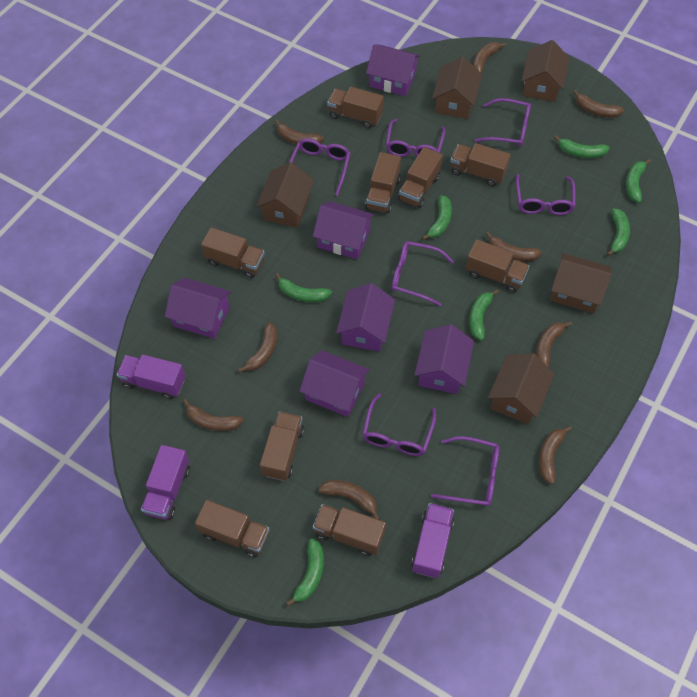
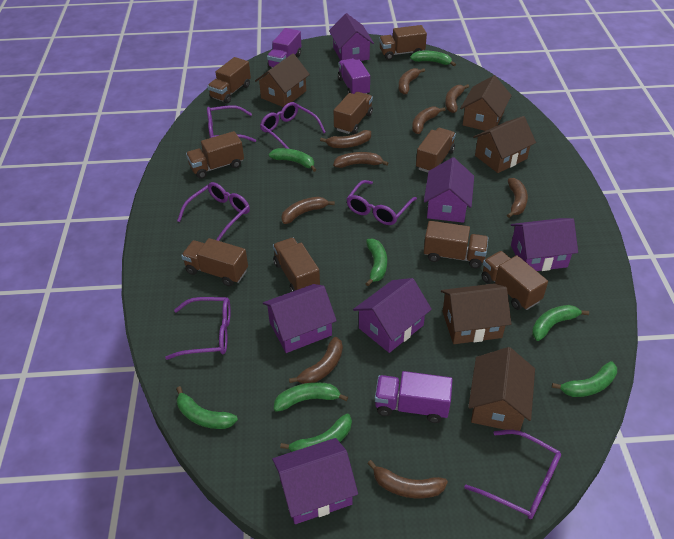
green banana: [275,273,332,302] [286,538,324,606] [422,195,452,240] [469,289,499,340] [554,135,609,158] [607,208,630,256] [626,159,651,203] = 7 -> [176,386,238,429] [269,148,317,172] [274,382,348,412] [280,414,352,452] [365,239,387,286] [410,51,456,66] [532,305,589,341] [552,361,617,397] = 8
purple glasses: [289,139,351,196] [362,393,436,456] [386,119,446,157] [391,241,454,306] [431,436,499,506] [475,98,531,147] [516,174,576,215] = 7 -> [165,297,231,360] [177,182,250,241] [207,105,256,142] [260,102,326,149] [347,180,417,225] [464,430,561,519] = 6

